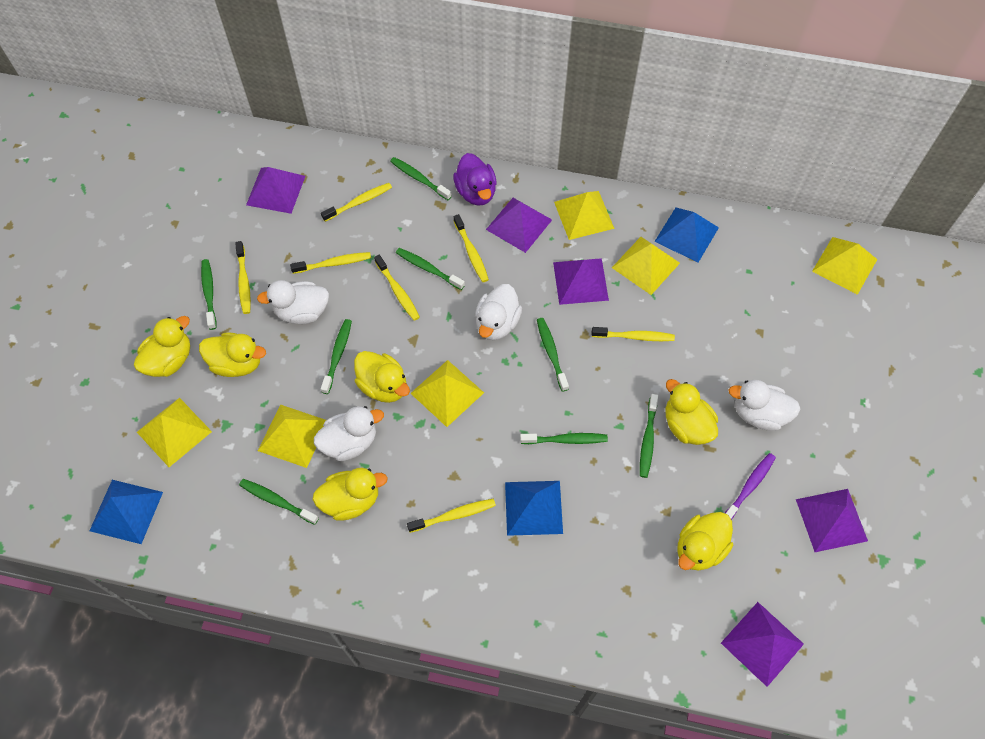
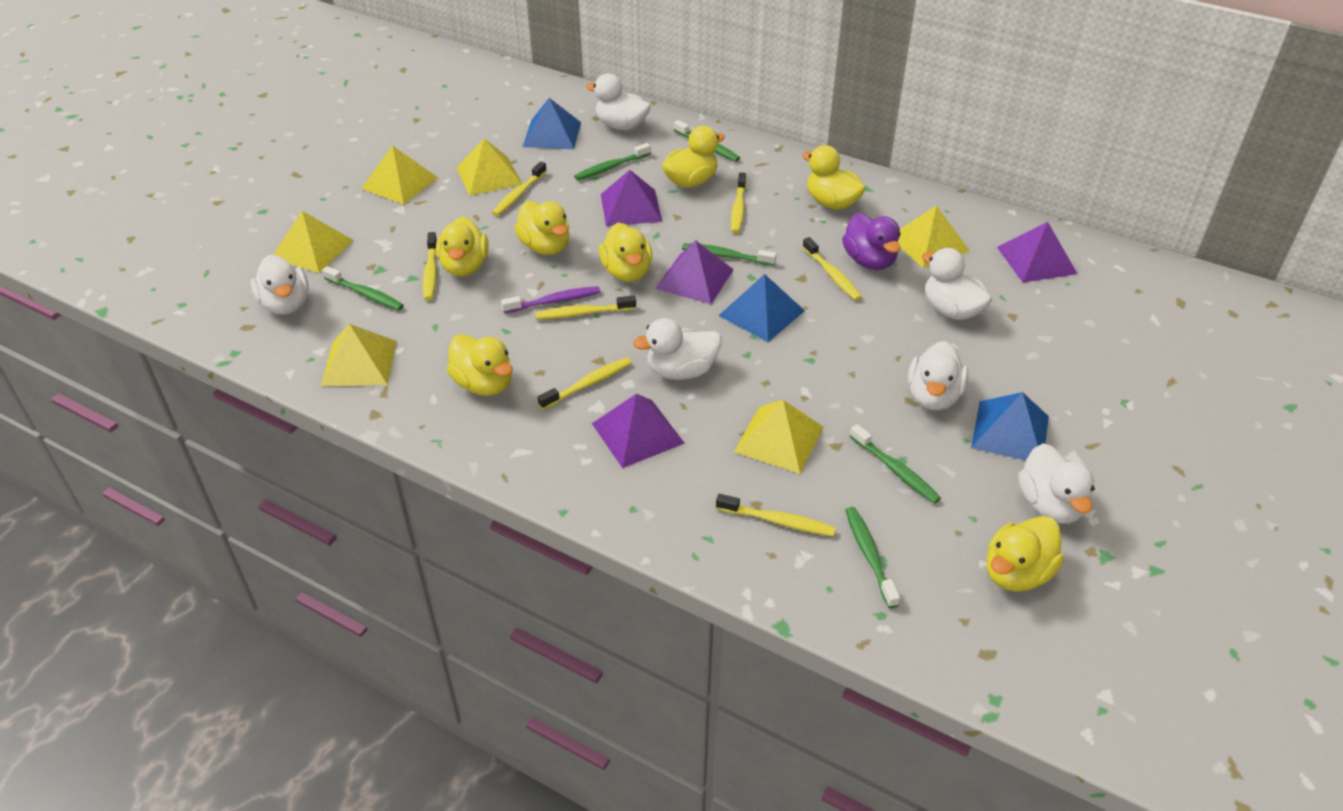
green toothbrush: [201,259,216,330] [239,479,319,525] [321,319,352,394] [390,157,452,200] [396,248,465,290] [520,433,608,444] [537,318,569,392] [640,394,658,478] = 8 -> [322,266,404,311] [574,143,651,180] [674,120,740,162] [682,243,777,266] [845,507,900,608] [850,424,941,504] = 6
purple pyramid: [246,167,305,214] [486,198,552,253] [553,258,609,305] [721,602,804,687] [796,489,868,552] = 5 -> [592,394,685,468] [601,170,662,226] [655,240,734,304] [997,222,1077,282] = 4
white duck: [257,280,329,324] [314,406,384,461] [475,284,522,340] [728,380,801,431] = 4 -> [251,255,309,315] [586,74,651,131] [633,318,722,380] [908,341,969,410] [922,248,992,320] [1018,443,1095,524] = 6
yellow duck: [134,316,190,377] [199,333,266,377] [312,468,388,521] [354,351,410,403] [665,379,718,445] [677,512,733,570] = 6 -> [436,216,489,276] [447,334,513,396] [514,201,570,255] [599,223,652,282] [662,126,725,188] [802,145,866,210] [987,516,1064,592] = 7

